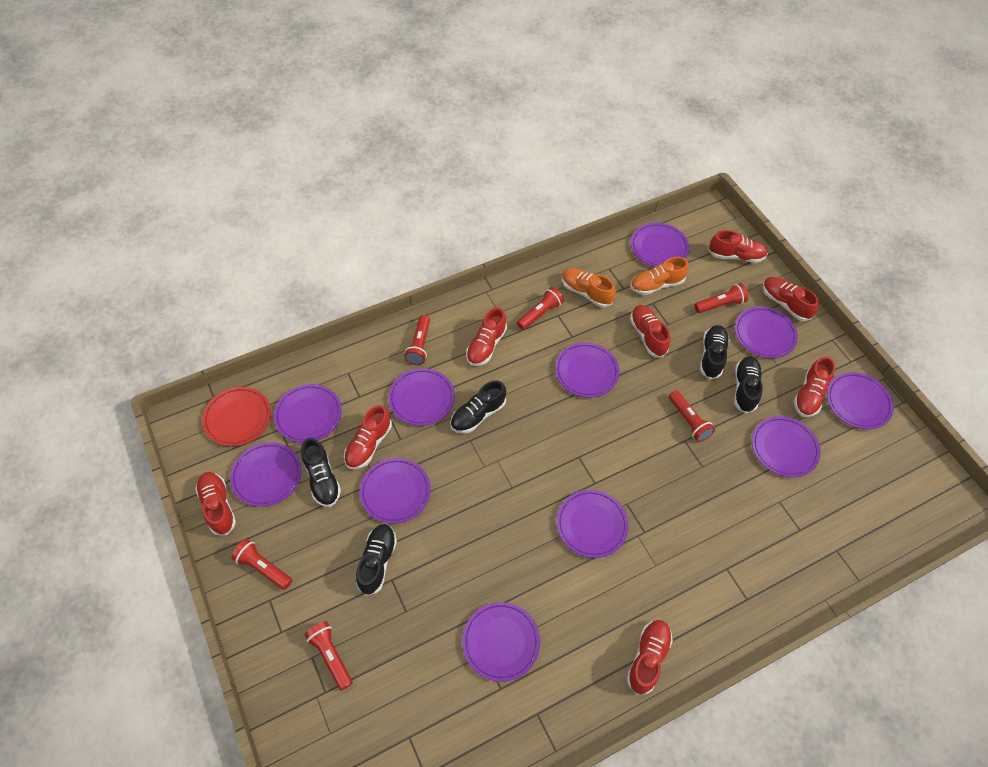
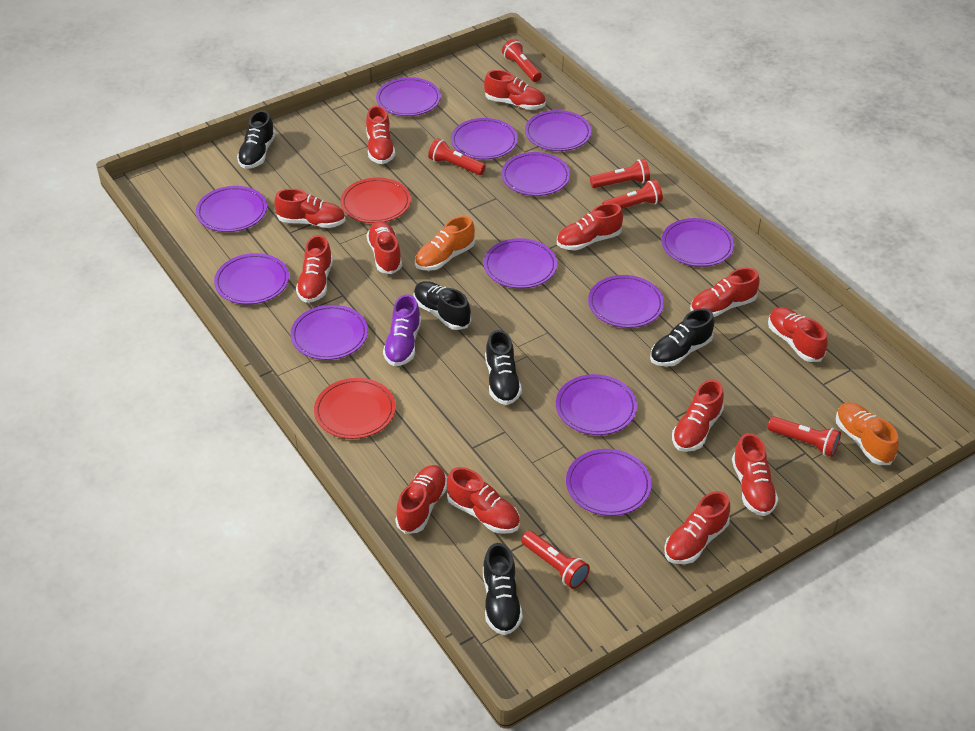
purple plate: [230,442,302,507] [274,384,342,443] [360,458,431,524] [388,368,455,426] [463,602,540,682] [555,342,619,398] [557,490,629,558] [631,223,689,267] [735,306,798,358] [752,416,821,477] [827,372,894,429] = 11 -> [196,186,267,232] [214,253,289,304] [290,305,368,360] [376,77,441,116] [451,118,518,159] [484,238,557,288] [501,152,570,196] [525,110,591,151] [556,374,637,435] [566,449,652,516] [588,275,664,328] [661,218,734,267] = 12
purple shoe: none = 0 -> [383,294,421,366] = 1
red plate: [202,387,271,446] = 1 -> [314,378,395,439] [340,178,411,223] = 2
red shoe: [195,472,236,535] [344,405,392,469] [466,307,507,366] [627,620,673,694] [630,305,670,358] [708,230,768,263] [763,277,819,321] [794,356,835,417] = 8 -> [274,189,346,228] [296,235,333,303] [366,106,395,164] [366,221,402,274] [395,465,447,534] [447,467,520,534] [484,70,545,110] [557,203,623,251] [664,491,730,564] [672,380,724,452] [690,268,760,317] [732,433,778,516] [768,307,828,362] = 13

